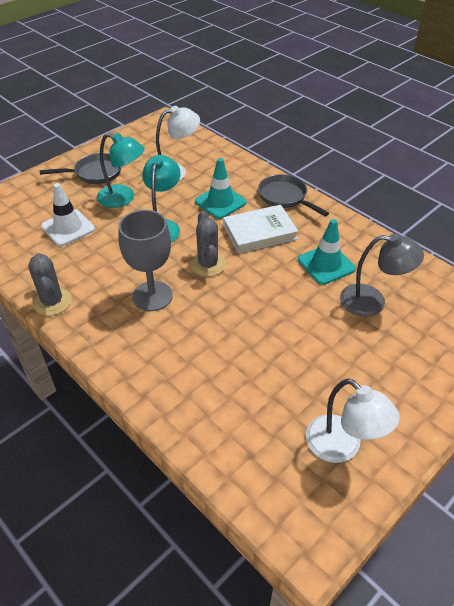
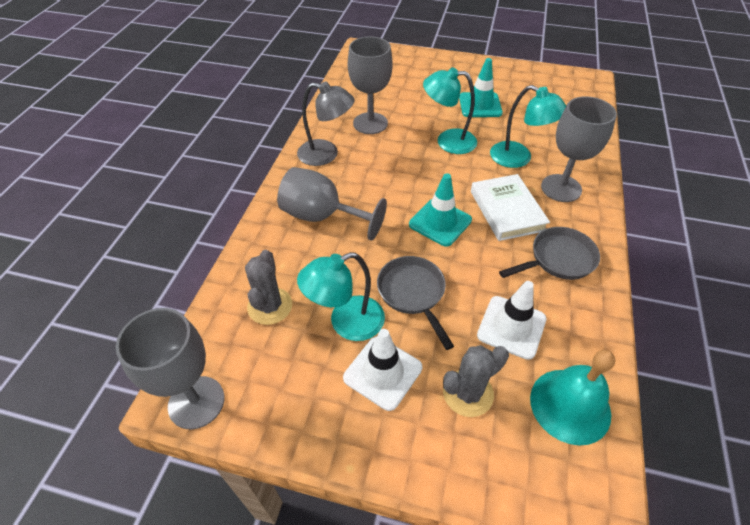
grey goblet: [118,210,173,311] = 1 -> [116,308,224,429] [277,167,387,241] [348,37,392,134] [541,96,617,202] = 4
turquoise bell: none = 0 -> [530,350,615,446] = 1
turquoise lamp: [97,133,145,208] [142,155,181,242] = 2 -> [297,252,385,341] [423,67,477,154] [490,85,566,168] = 3
white lamp: [156,106,200,181] [306,379,400,463] = 2 -> none = 0
white traffic cone: [41,183,95,246] = 1 -> [343,329,422,411] [477,281,546,360] = 2

